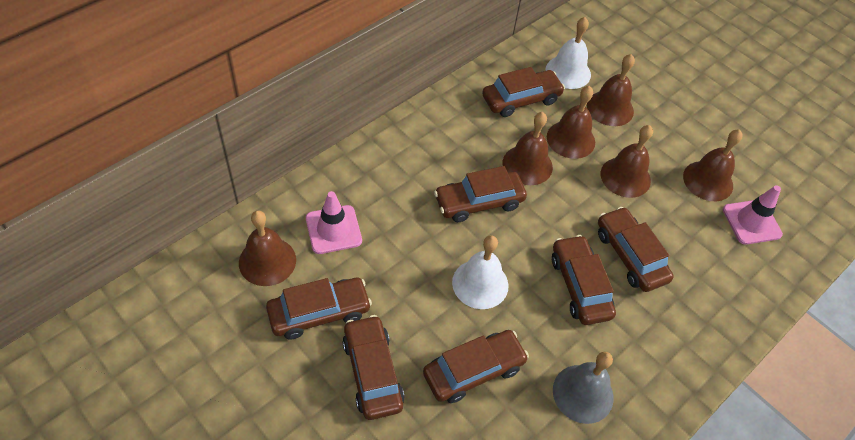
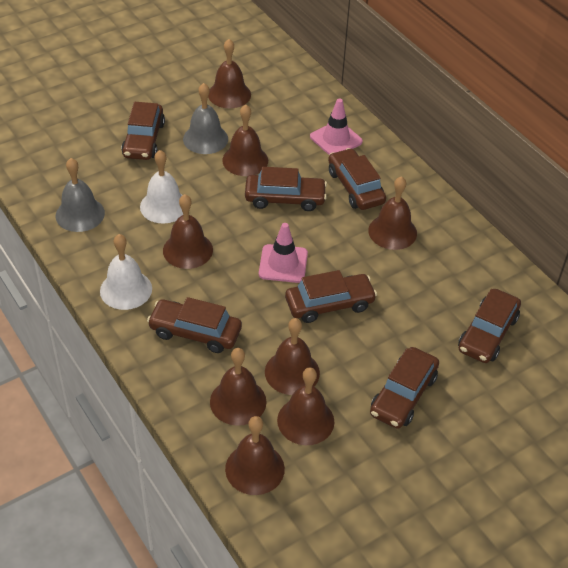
brown bell: [239,210,296,286] [503,112,553,185] [547,86,595,159] [587,54,635,126] [601,125,653,198] [683,130,743,201] = 6 -> [163,194,213,269] [208,39,251,108] [210,348,267,426] [222,104,268,176] [225,416,285,495] [265,318,320,395] [277,367,334,445] [368,176,417,250] = 8
grey bell: [553,352,614,424] = 1 -> [56,158,105,232] [183,83,228,154] = 2

